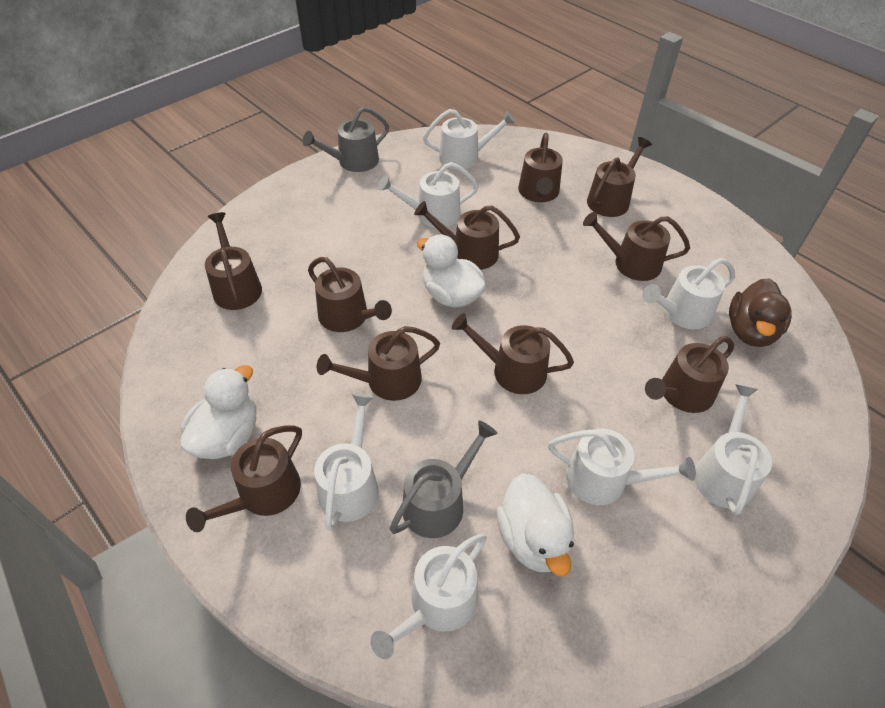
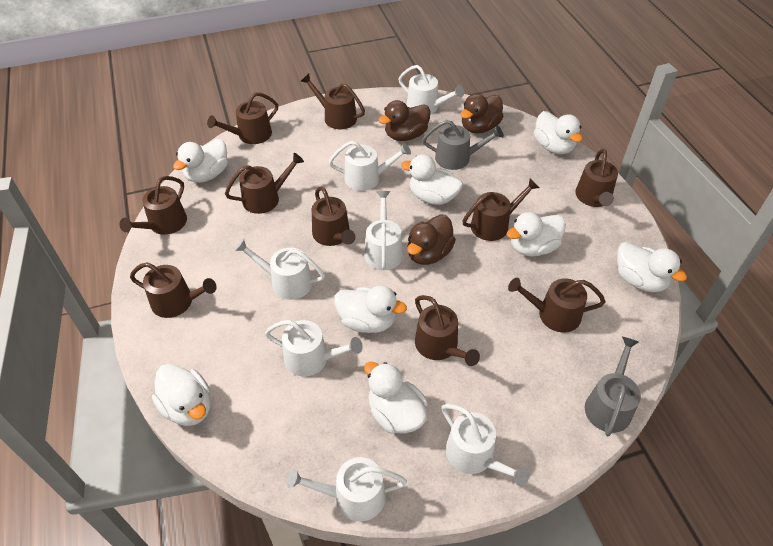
brown duck: [729,278,792,347] = 1 -> [378,100,431,141] [407,214,456,265] [460,94,504,134] = 3
white duck: [181,365,256,459] [417,235,486,308] [497,474,574,577] = 3 -> [152,364,211,426] [173,139,228,183] [334,285,407,333] [364,362,428,434] [401,154,463,205] [506,212,566,256] [534,111,583,154] [617,242,687,292] = 8

